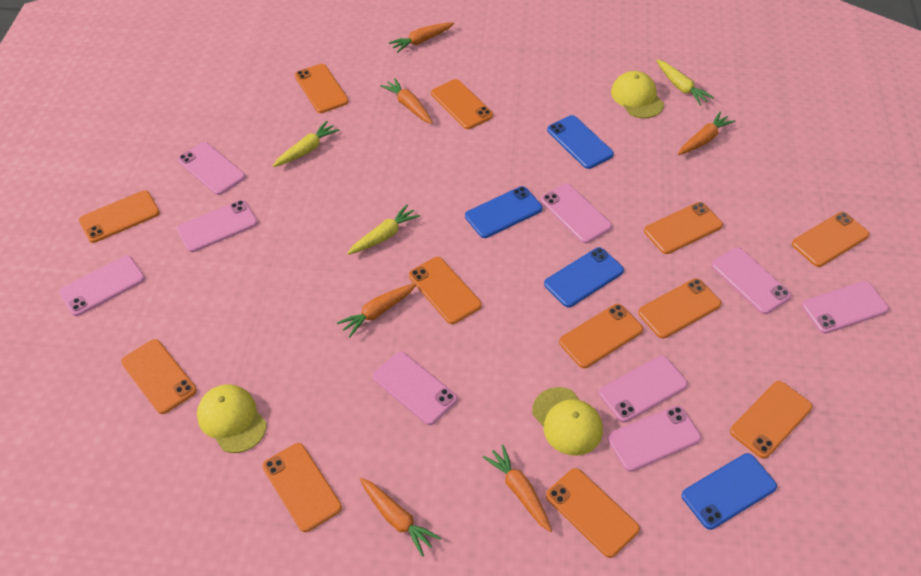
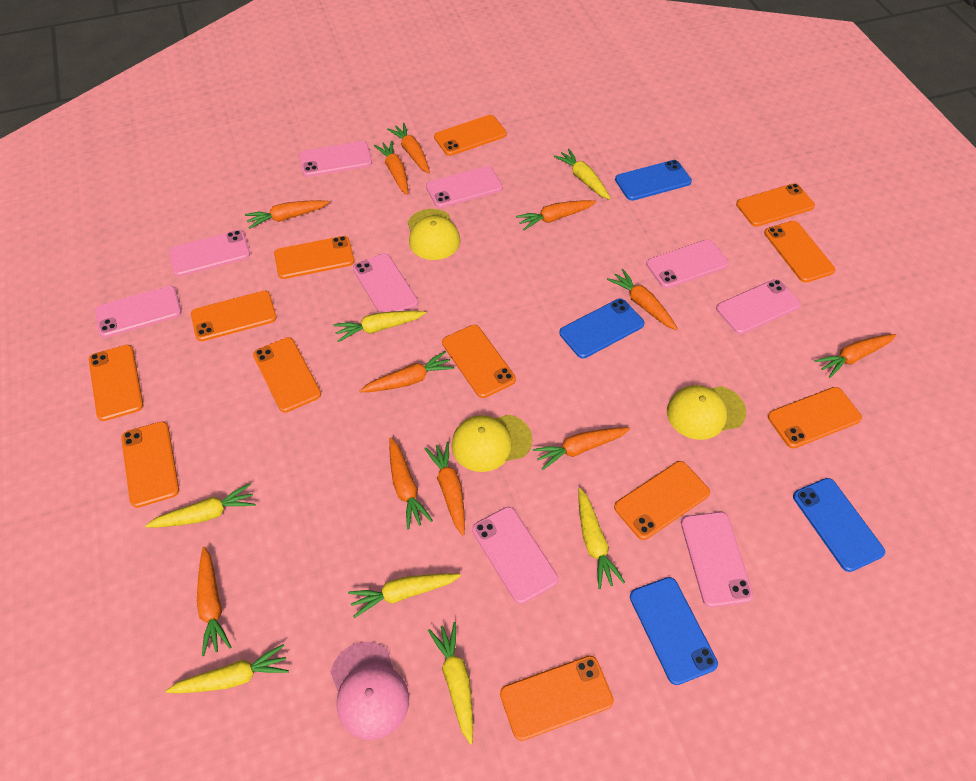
orange carrot: [337,283,417,337] [360,478,441,557] [380,78,433,124] [389,22,454,53] [483,445,552,532] [678,112,735,155] = 6 -> [197,547,231,656] [245,200,330,229] [360,351,454,392] [374,140,408,195] [387,123,430,173] [389,438,433,530] [424,442,465,536] [516,200,596,230] [533,427,630,470] [607,269,678,330] [815,334,896,378] = 11
pink cap: none = 0 -> [330,642,409,740] = 1
yellow carrot: [273,121,340,167] [347,205,420,255] [656,60,714,105] = 3 -> [145,484,255,527] [166,644,289,693] [333,311,426,342] [348,573,461,618] [428,622,473,744] [554,149,611,200] [578,488,625,589] = 7

